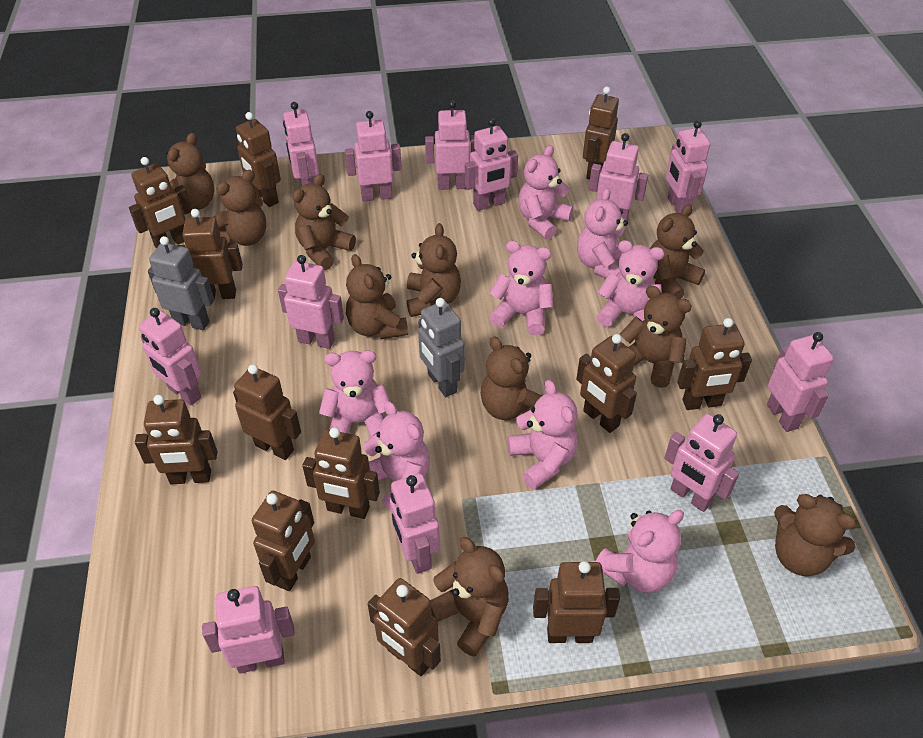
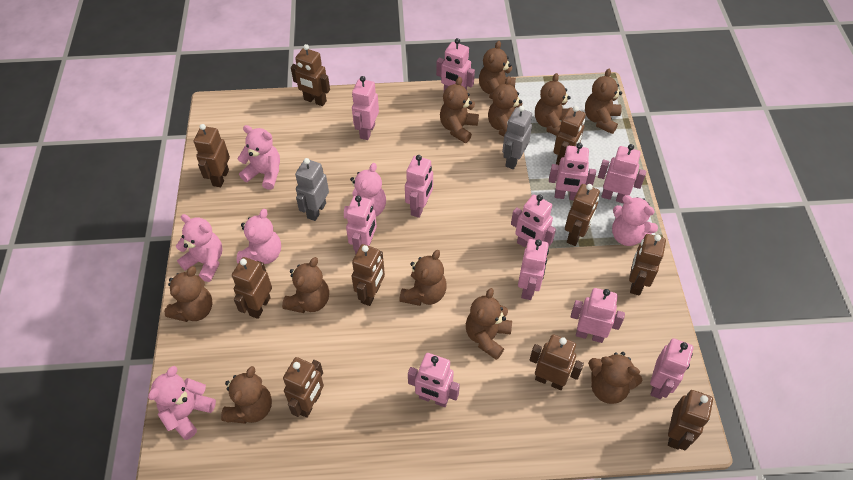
brown robot: [129,157,192,249] [135,395,217,484] [177,209,243,299] [233,364,301,460] [236,112,281,207] [252,491,315,591] [302,427,380,519] [367,578,441,676] [533,561,620,643] [576,334,637,433] [583,86,619,180] [677,318,752,410] = 12 -> [194,124,230,187] [232,257,272,319] [283,357,324,418] [291,44,330,106] [352,244,385,306] [530,334,584,390] [553,106,586,165] [565,184,600,246] [629,234,666,296] [668,390,713,450] = 10
brown teddy bear: [165,133,214,210] [214,170,266,246] [293,174,356,270] [346,254,408,339] [407,223,461,317] [430,537,509,657] [480,336,543,420] [620,286,692,388] [650,204,705,299] [774,494,856,576] = 10 -> [164,266,213,322] [221,366,272,424] [282,257,329,313] [399,250,447,306] [440,77,479,143] [466,288,512,360] [479,41,516,100] [488,76,523,137] [535,73,571,136] [585,69,622,134] [588,352,642,404] = 11
pink robot: [139,308,201,406] [202,586,295,674] [278,255,344,349] [283,102,319,186] [345,111,402,202] [390,473,440,574] [425,100,475,190] [465,118,518,211] [589,133,648,221] [664,414,739,512] [666,120,710,213] [767,332,834,432] = 12 -> [346,196,377,255] [352,76,379,140] [405,155,433,218] [408,353,460,407] [436,38,475,91] [511,194,556,247] [518,239,549,300] [549,143,596,200] [571,288,625,343] [598,144,646,203] [650,338,693,399] = 11
pink teddy bear: [319,350,390,437] [363,401,430,511] [489,241,554,335] [507,380,578,490] [518,145,573,239] [577,188,628,279] [595,510,684,593] [596,240,665,327] = 8 -> [148,366,216,440] [176,214,223,282] [237,209,281,264] [238,125,280,190] [344,163,386,219] [612,195,658,246] = 6

